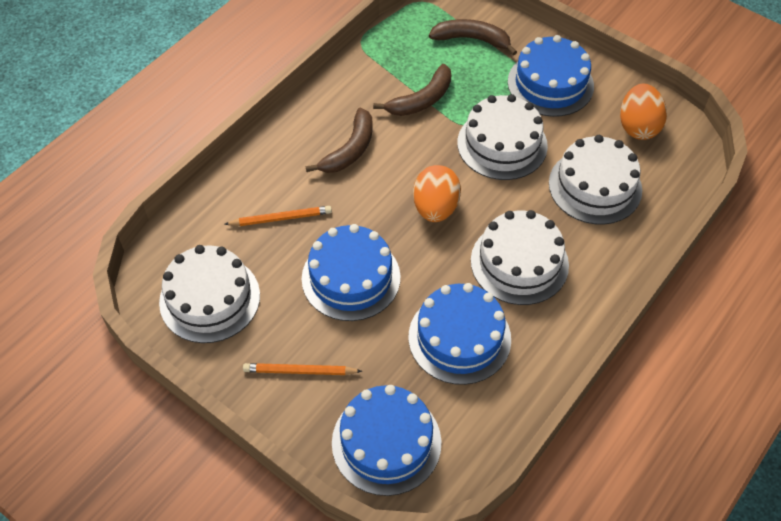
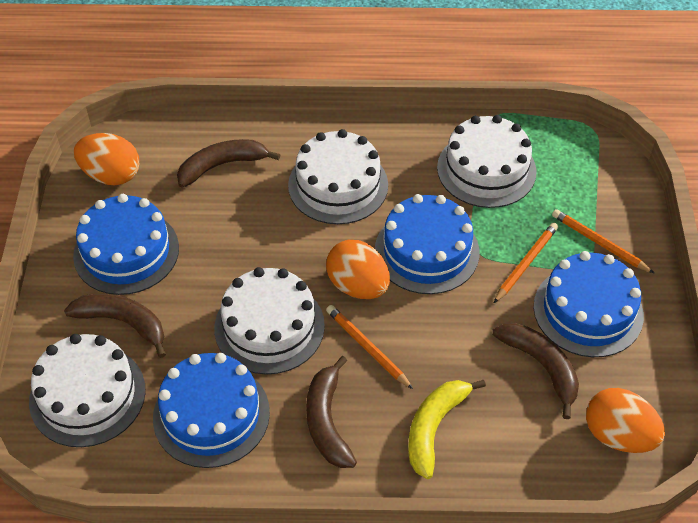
brown banana: [306,108,373,173] [373,64,451,116] [429,19,517,55] = 3 -> [64,294,166,358] [177,139,280,187] [306,356,357,468] [492,323,579,419] = 4
orange egg: [413,165,461,222] [620,84,667,140] = 2 -> [74,133,139,186] [326,240,390,299] [586,388,665,453] = 3
orange pencil: [224,206,332,226] [243,363,362,375] = 2 -> [326,305,413,389] [494,223,558,303] [552,209,654,273] = 3
yellow banana: none = 0 -> [408,380,486,479] = 1

